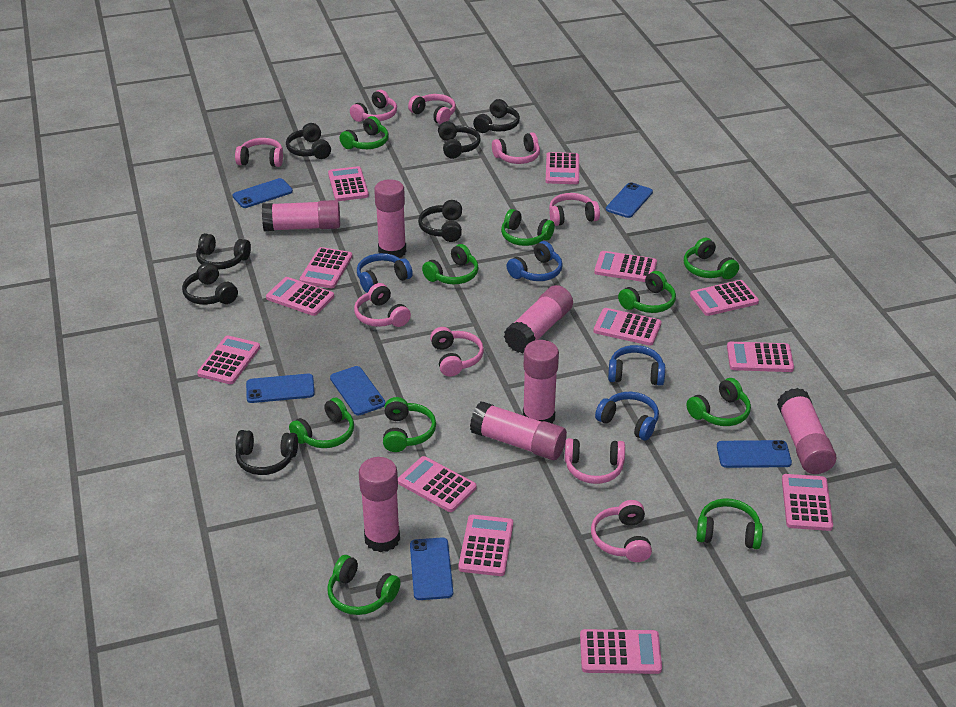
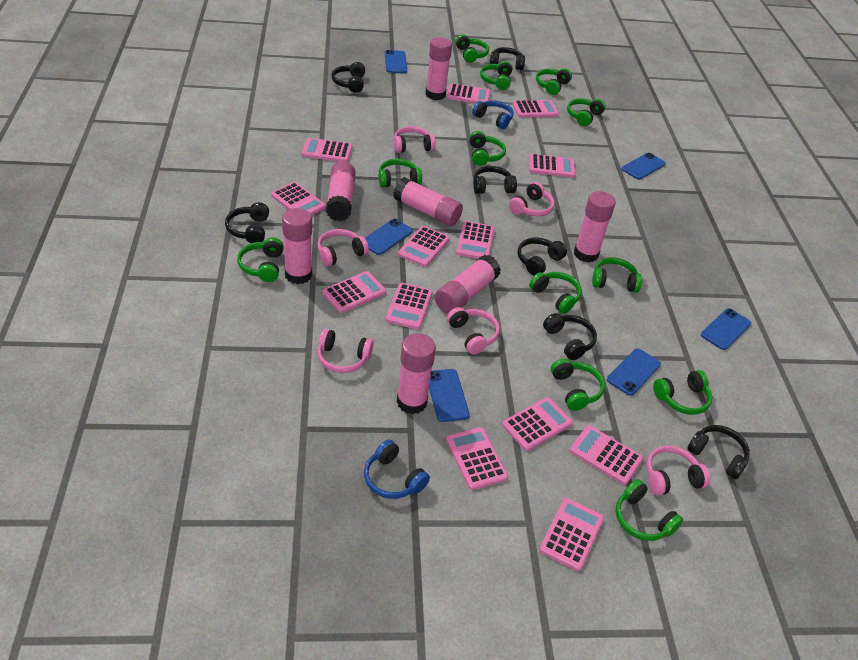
blue headphones: [357,253,413,293] [507,241,563,281] [595,392,659,440] [608,345,665,386] = 4 -> [364,439,430,499] [472,100,514,129] = 2
green headphones: [289,397,354,448] [327,555,401,615] [339,116,389,149] [383,397,436,452] [422,244,479,284] [501,209,555,246] [618,271,676,313] [684,237,739,279] [687,378,751,426] [696,499,763,549] = 10 -> [237,238,283,282] [379,159,422,187] [455,34,489,63] [469,131,506,166] [480,61,513,90] [529,272,582,314] [536,68,572,95] [551,358,605,411] [567,98,606,126] [592,257,642,293] [616,479,683,541] [653,370,712,415] = 12
pink headphones: [235,138,283,167] [350,90,397,122] [354,283,411,327] [408,94,456,124] [430,327,484,377] [492,132,540,164] [549,193,600,226] [565,438,625,484] [591,500,652,562] = 9 -> [317,329,374,373] [318,229,369,266] [394,126,436,153] [447,307,500,354] [509,182,555,216] [646,446,710,496] = 6

